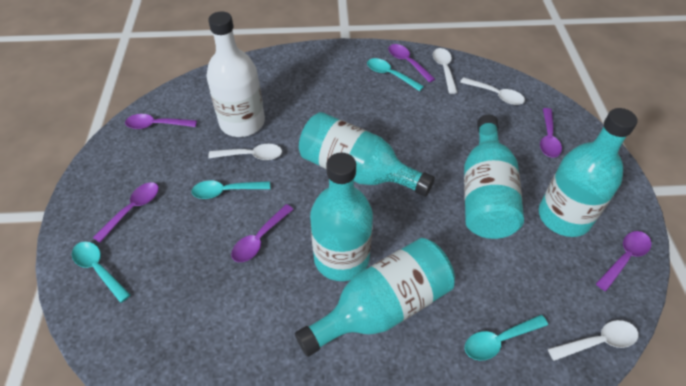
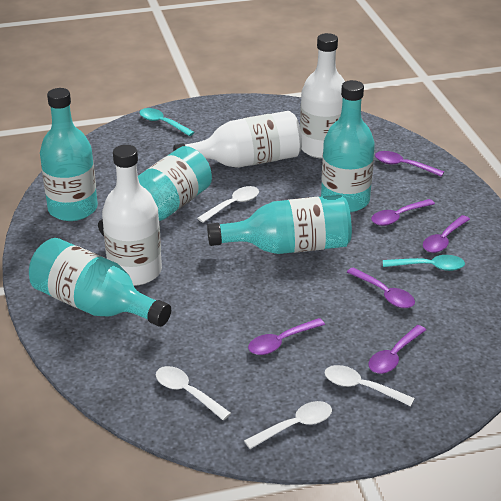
turquoise spoon: [72,242,130,303] [191,180,270,199] [367,58,424,91] [465,315,548,361] = 4 -> [139,108,195,136] [383,255,465,271] = 2
white bottle: [206,11,265,137] = 1 -> [102,145,162,286] [173,111,302,168] [300,33,345,159] = 3

